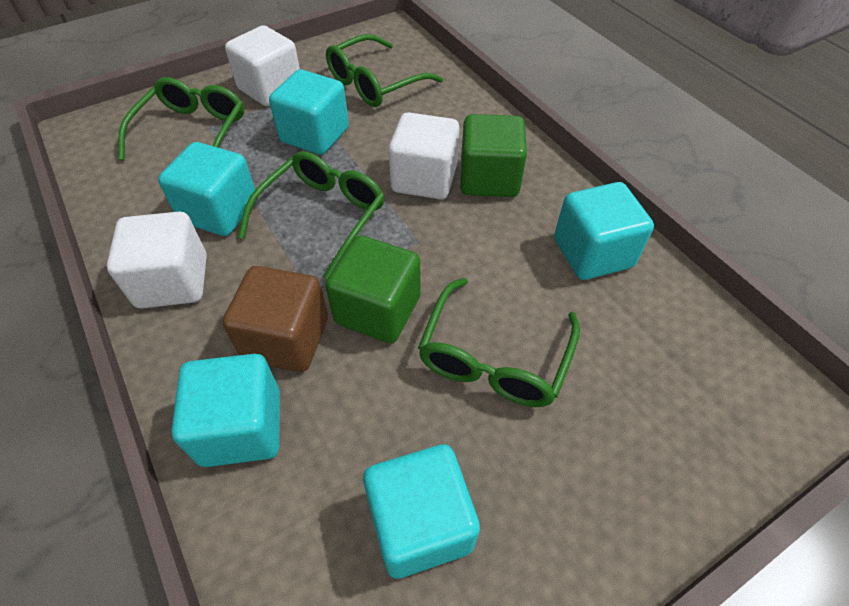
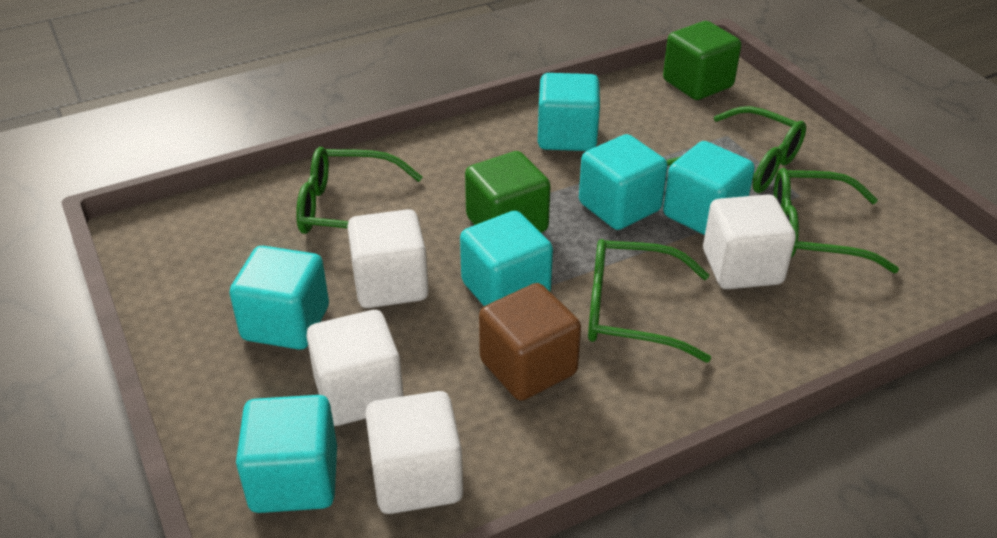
turquoise cube: [158,142,257,236] [171,354,280,467] [269,70,349,155] [363,444,480,579] [554,182,654,280] = 5 -> [229,246,329,350] [236,395,337,513] [460,211,553,306] [538,73,600,151] [579,134,668,230] [663,141,755,235] = 6
white cube: [107,212,207,309] [225,25,300,106] [388,112,460,199] = 3 -> [306,310,404,426] [347,209,429,308] [365,391,463,514] [703,194,796,289] = 4

